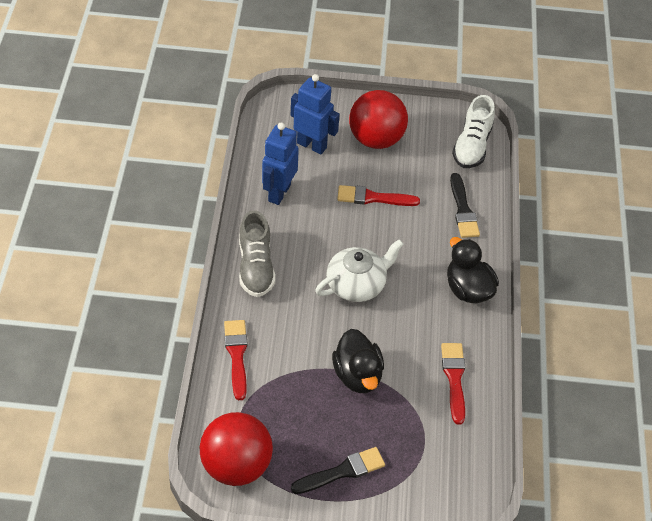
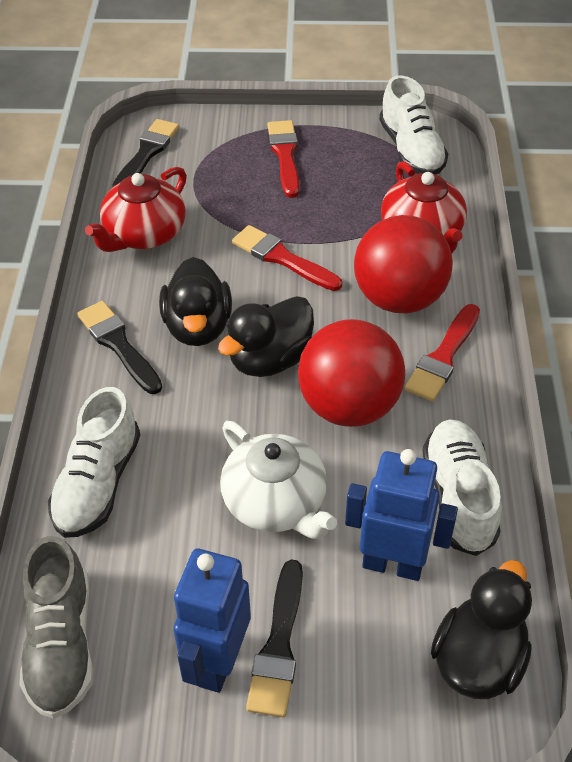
black brush: [291,447,385,494] [450,173,480,238] = 2 -> [77,301,162,394] [112,119,179,188] [246,560,303,717] = 3
black duck: [332,329,384,393] [447,237,499,303] = 2 -> [159,257,232,346] [218,296,314,377] [431,560,532,699] = 3
red teapot: none = 0 -> [85,167,187,252] [381,161,467,254] = 2
white shoe: [452,95,495,168] = 1 -> [48,387,140,538] [379,75,448,175] [422,419,502,556] = 3

